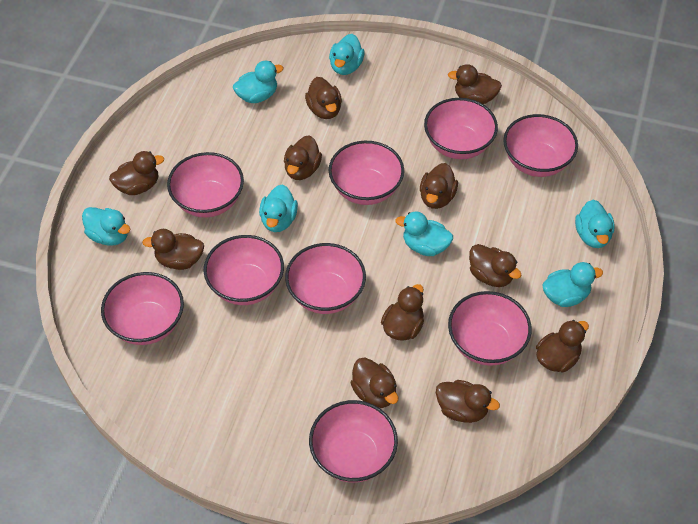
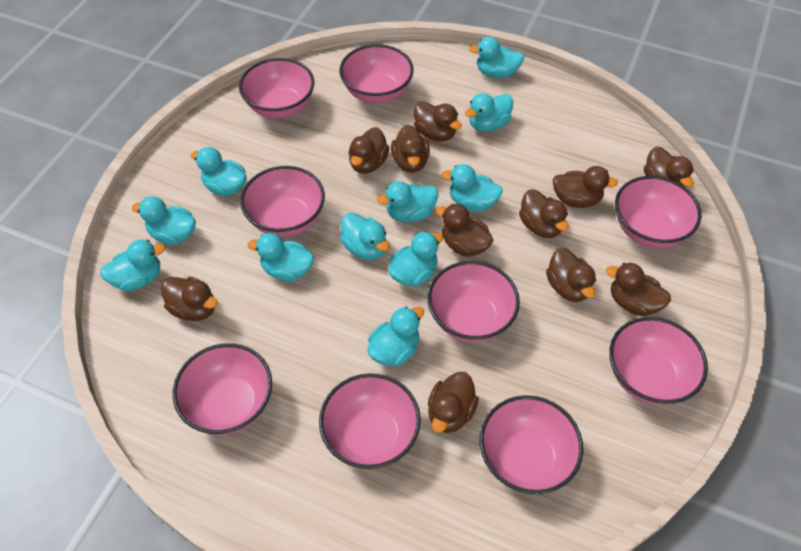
turquoise duck: [82,207,131,246] [233,61,284,103] [259,185,298,232] [329,34,364,75] [395,211,453,256] [542,262,603,307] [575,200,615,248] = 7 -> [100,240,165,291] [132,196,196,245] [191,147,247,196] [248,233,314,281] [340,213,390,260] [367,307,424,366] [377,181,438,222] [388,231,443,287] [441,164,503,211] [465,93,513,132] [469,37,524,78] = 11

